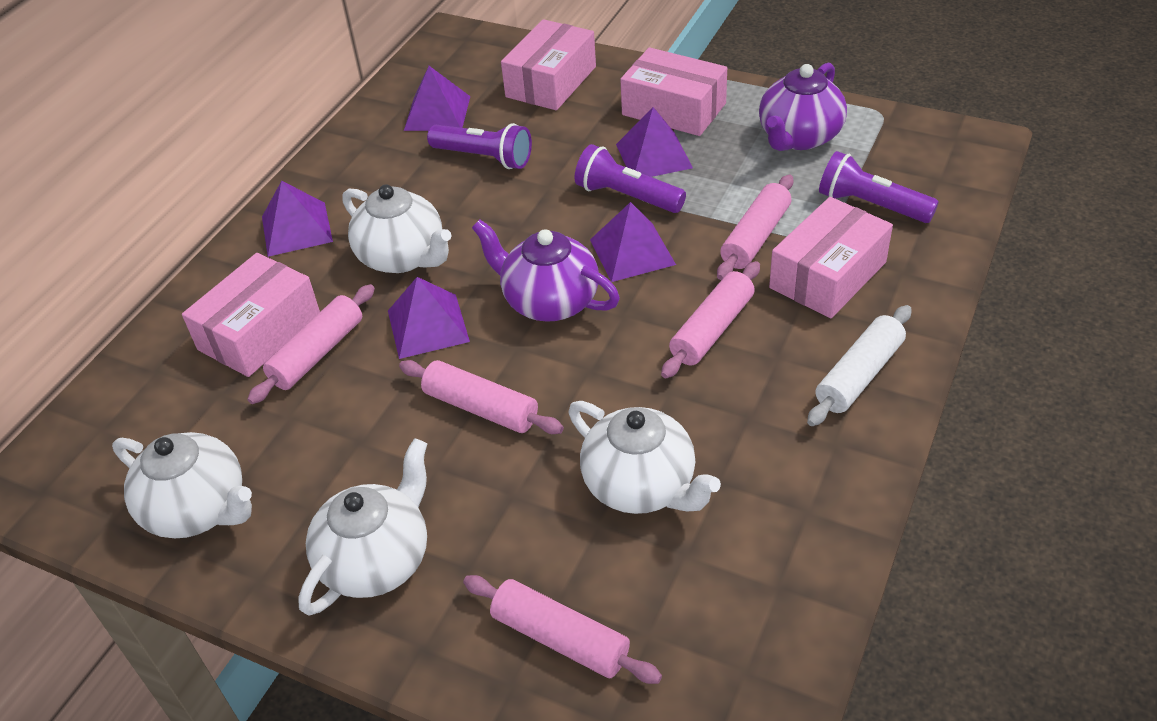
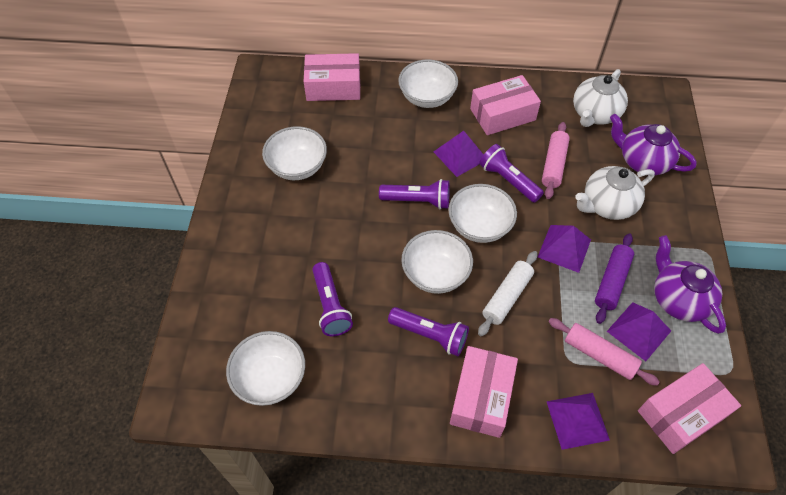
pink rolling pin: [247,284,375,404] [399,360,564,434] [463,575,662,684] [661,261,760,379] [717,175,794,280] = 5 -> [542,122,570,199] [548,318,660,386] = 2
purple flashlight: [427,123,532,169] [575,144,686,213] [819,151,939,223] = 3 -> [312,262,353,336] [379,179,450,209] [388,307,469,356] [479,144,544,203] = 4
purple pyramid: [262,181,333,257] [388,277,470,359] [404,66,470,131] [590,202,676,282] [616,107,693,177] = 5 -> [433,131,484,177] [538,225,591,273] [546,393,610,450] [607,302,671,361] = 4
purple rolling pin: none = 0 -> [595,233,634,324] = 1
white bowl: none = 0 -> [226,331,305,406] [262,126,327,180] [398,59,458,108] [401,230,473,294] [448,184,517,243] = 5
white teapot: [112,432,252,538] [298,438,427,616] [342,184,452,273] [568,401,721,514] = 4 -> [573,69,628,127] [575,166,655,220] = 2

